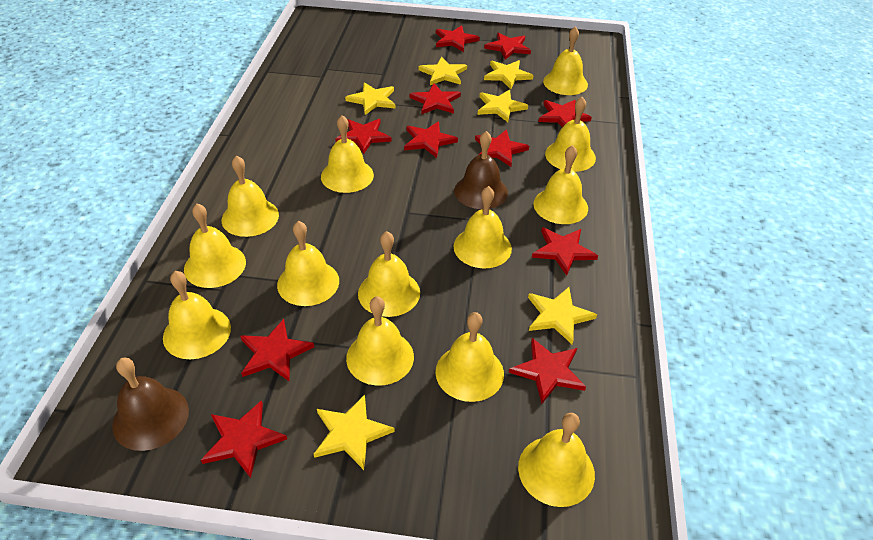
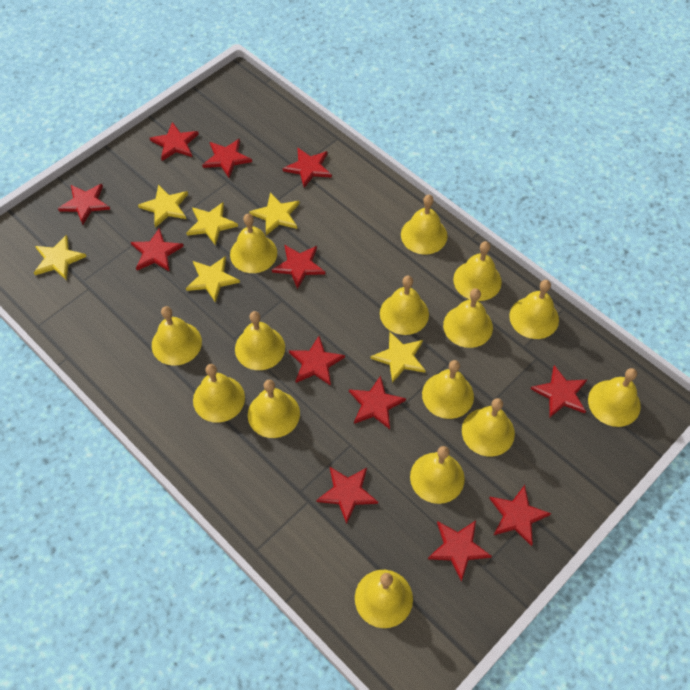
brown bell: [112,358,189,451] [454,131,508,209] = 2 -> none = 0
red star: [201,400,287,478] [240,319,314,382] [336,119,392,154] [404,121,458,158] [410,83,461,115] [436,25,480,52] [475,129,529,167] [484,32,531,60] [509,338,586,404] [532,227,598,276] [538,100,592,127] = 11 -> [58,184,110,225] [131,228,184,272] [150,122,199,161] [202,139,252,178] [272,245,325,289] [283,147,332,188] [289,336,345,386] [316,467,378,524] [349,376,406,429] [428,521,492,581] [489,485,551,546] [531,365,587,417] = 12
yellow bell: [163,271,231,359] [184,203,246,288] [221,155,279,237] [277,221,339,306] [321,115,374,193] [346,296,414,386] [358,231,420,317] [435,312,504,402] [453,186,512,268] [518,413,595,507] [533,145,588,224] [543,26,588,95] [545,97,596,172] = 13 -> [152,306,202,366] [193,364,245,423] [230,213,277,273] [235,311,285,370] [248,380,300,438] [355,570,413,628] [380,276,429,335] [401,195,447,254] [410,446,465,504] [422,360,474,419] [443,288,493,348] [453,241,502,301] [462,398,515,457] [509,280,559,339] [588,368,641,427] = 15

